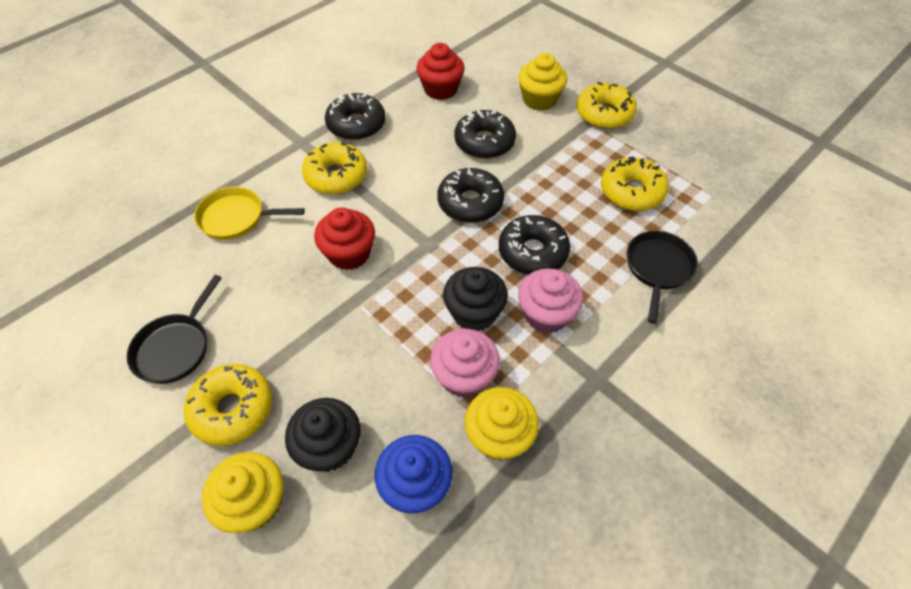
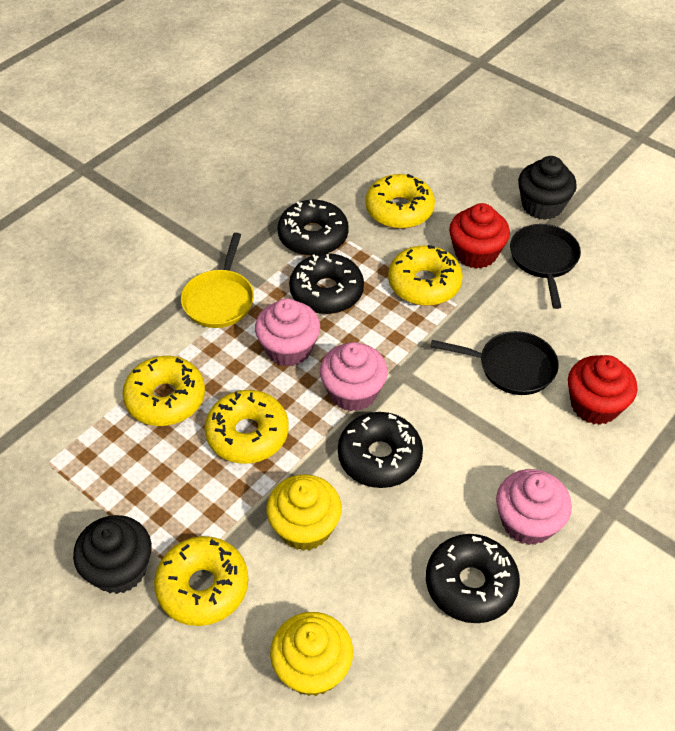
blue cupcake: [375,435,453,513] = 1 -> none = 0
pink cupcake: [430,329,500,398] [518,268,583,333] = 2 -> [255,298,320,367] [320,342,388,411] [496,469,572,545] = 3
yellow cupcake: [202,452,283,533] [464,387,539,460] [518,53,567,111] = 3 -> [266,474,342,551] [270,612,353,696] = 2
yellow donut: [184,364,272,446] [302,142,367,194] [576,82,637,129] [601,157,669,211] = 4 -> [122,356,205,426] [154,536,249,626] [205,390,289,464] [365,174,435,229] [388,245,463,306] = 5

